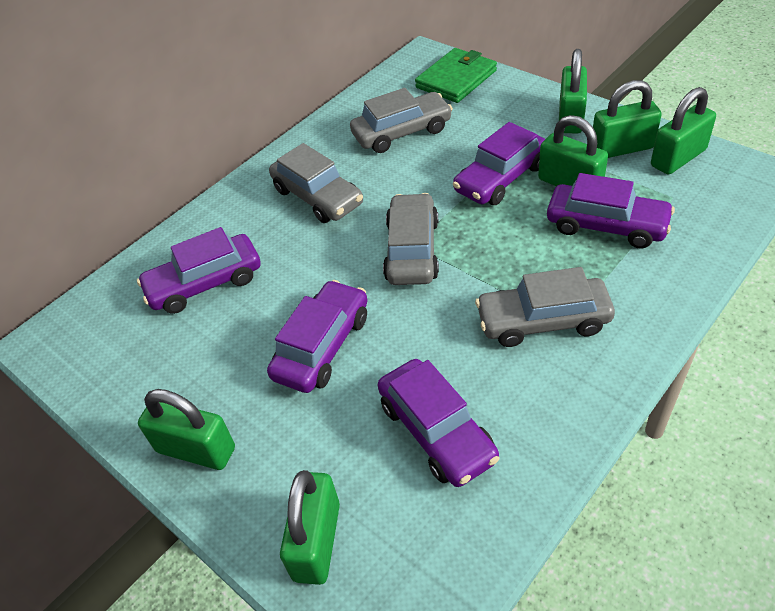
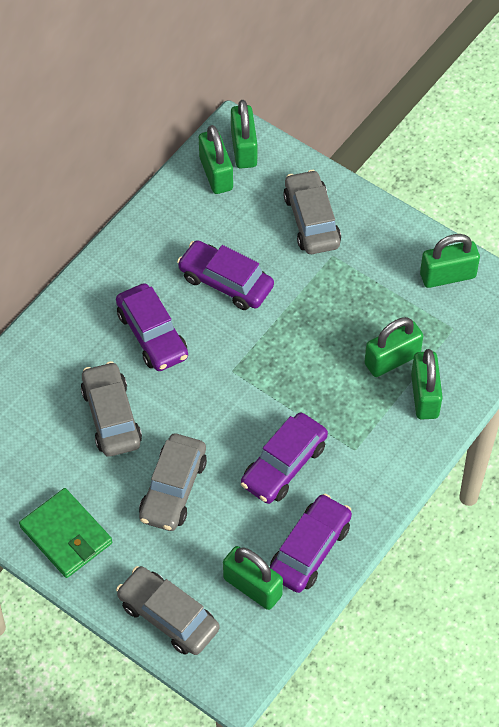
purple car: [137,227,261,314] [267,280,368,393] [378,359,500,487] [453,122,545,205] [547,173,675,249] = 5 -> [116,283,188,371] [177,240,274,310] [241,413,328,504] [269,494,352,593] = 4

